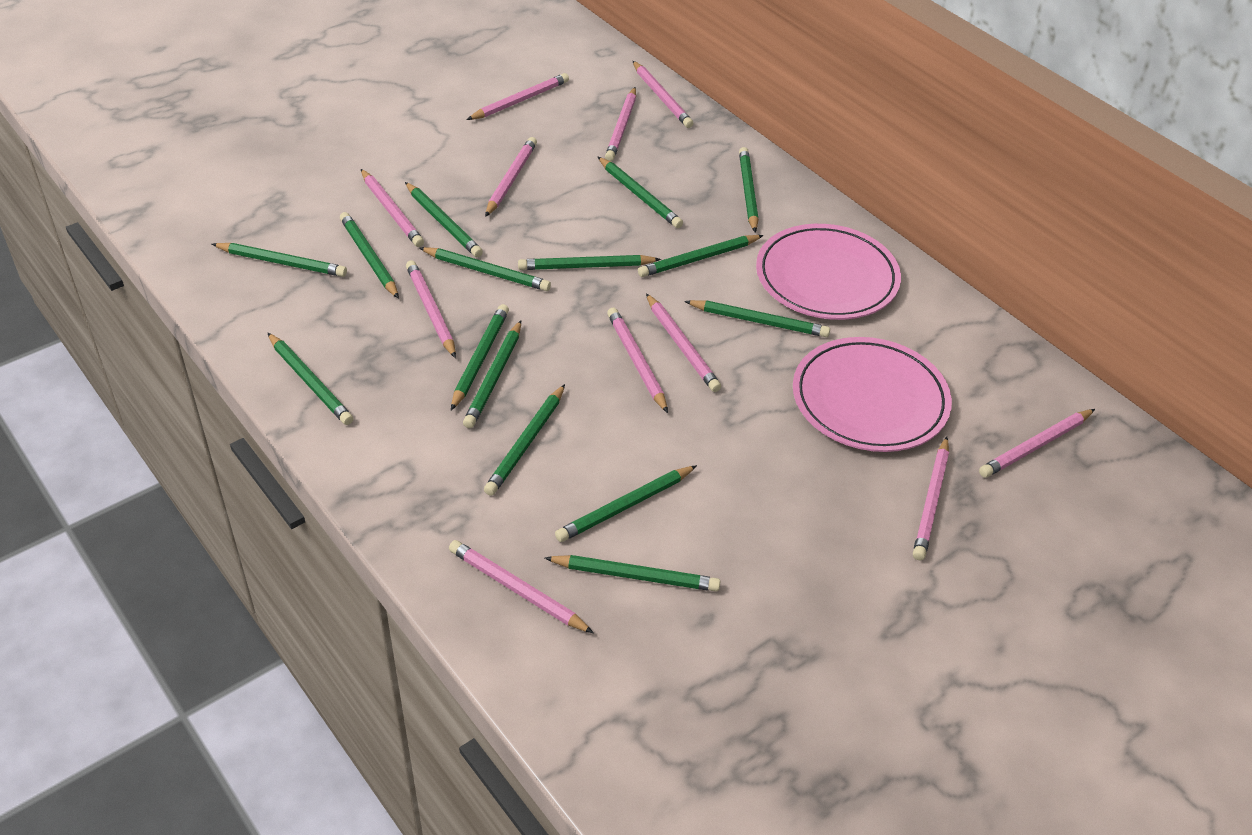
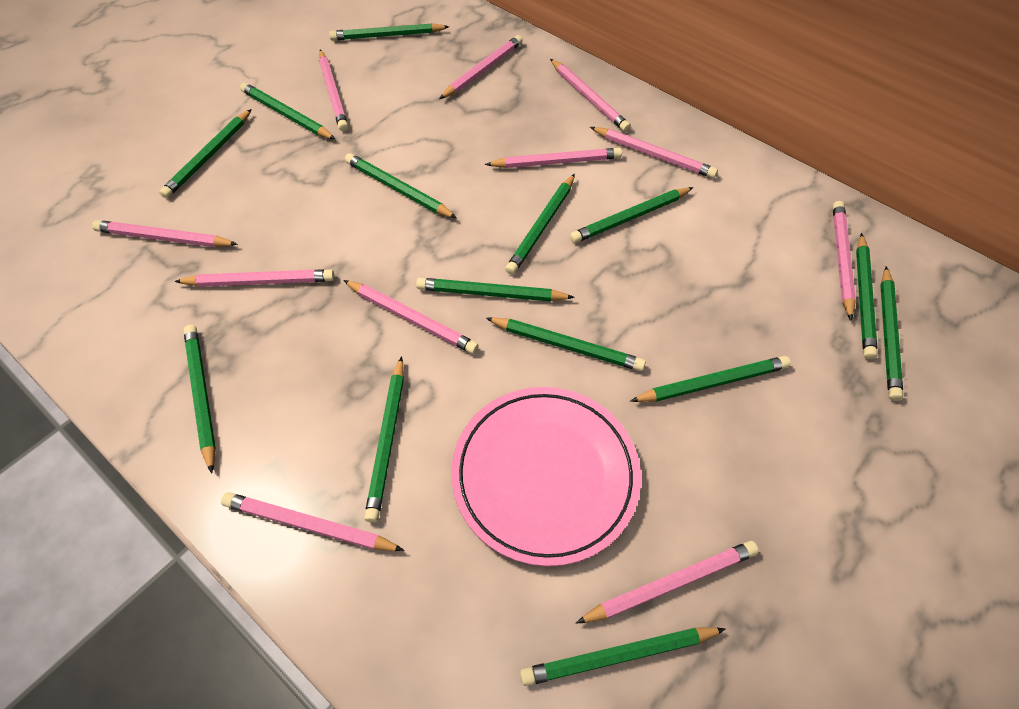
green pencil: [212,243,347,277] [268,333,353,425] [340,212,399,299] [405,182,483,257] [419,247,551,291] [451,304,509,410] [463,320,521,428] [484,384,565,496] [518,255,661,270] [544,555,721,592] [555,465,697,542] [598,157,683,228] [638,235,764,277] [684,300,830,337] [739,147,758,232] = 15 -> [159,109,252,198] [183,325,216,474] [240,82,336,140] [329,23,449,41] [345,153,457,218] [364,356,404,523] [416,278,575,301] [486,317,646,371] [505,174,575,275] [520,627,726,686] [570,187,694,243] [630,356,791,402] [856,233,878,359] [880,266,903,401] = 14
pink plate: [756,224,901,320] [793,337,952,452] = 2 -> [451,387,641,566] = 1

